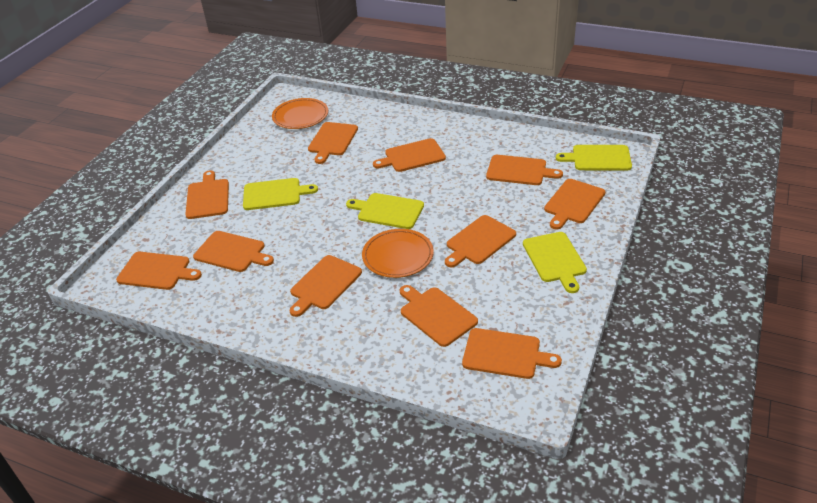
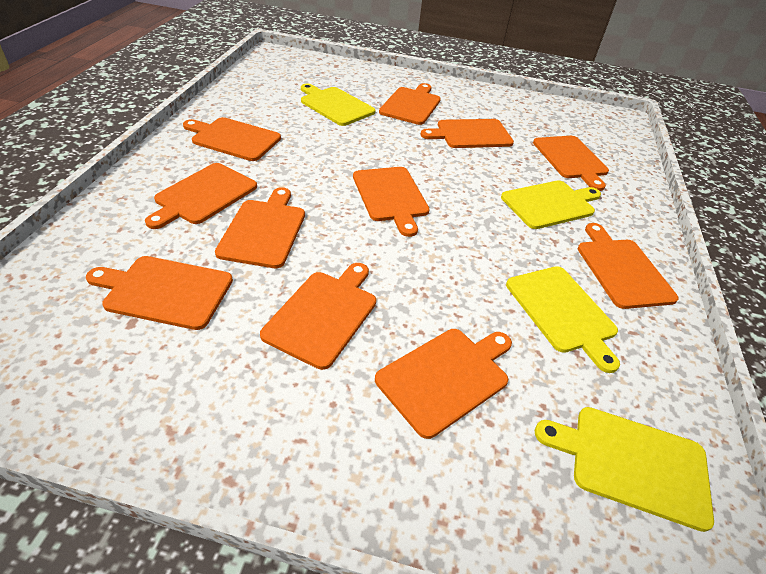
orange plate: [272,98,328,129] [362,229,434,278] = 2 -> none = 0

